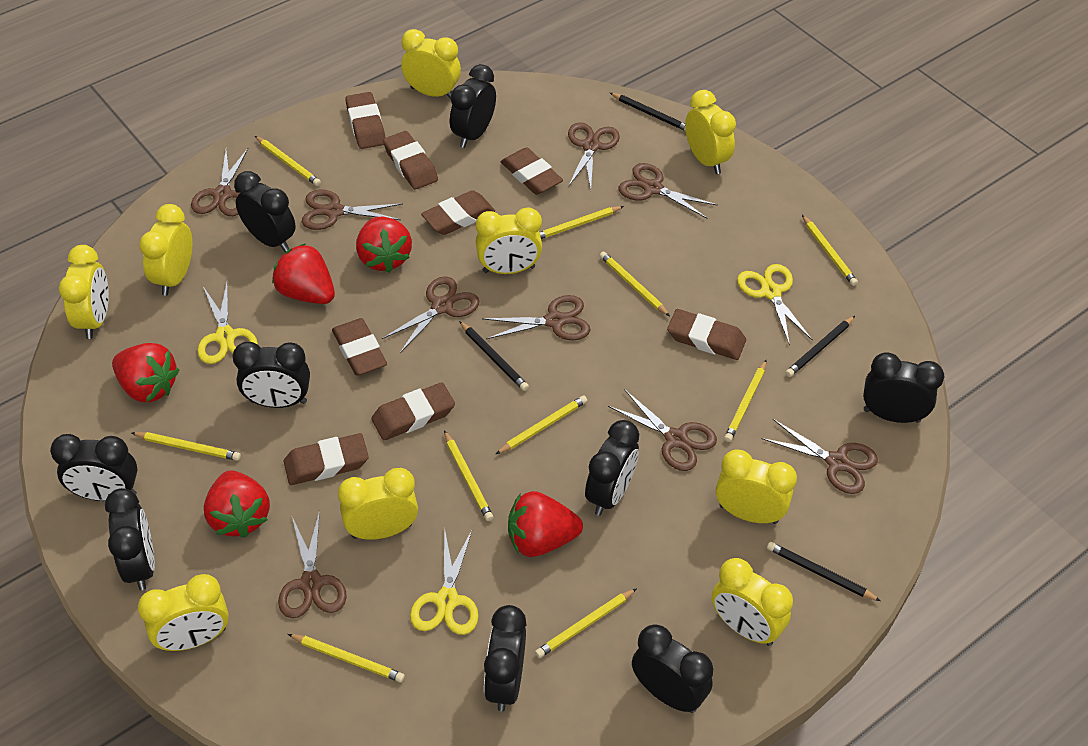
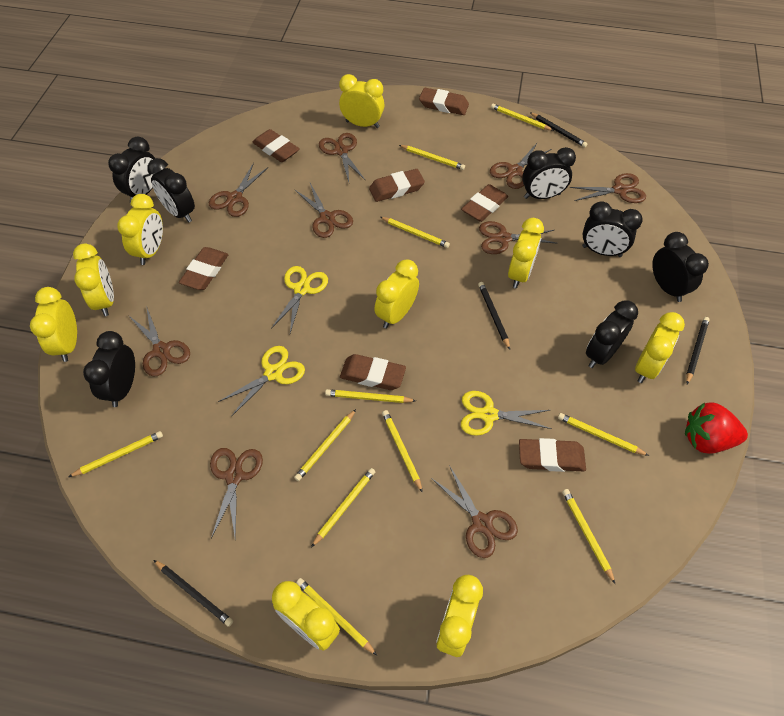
black clock: [50,434,138,501] [105,488,155,591] [233,342,310,408] [234,171,296,252] [450,64,496,148] [484,605,526,712] [585,420,639,516] [632,624,713,713] [863,352,944,423] = 9 -> [83,331,135,407] [108,137,155,203] [147,158,195,223] [522,147,576,199] [582,201,643,257] [586,301,638,368] [652,232,709,302] = 7
brown eraser: [284,433,369,485] [332,318,387,376] [346,92,386,149] [371,382,455,440] [383,131,438,189] [421,190,495,235] [501,147,563,195] [667,309,746,360] = 8 -> [179,247,228,290] [252,129,300,162] [340,354,406,390] [369,169,425,202] [419,88,469,115] [461,184,508,222] [519,438,586,472] = 7
red strawberry: [112,343,179,402] [204,470,270,538] [272,243,335,304] [356,217,412,273] [508,491,583,557] = 5 -> [685,403,748,454] = 1
yellow pencil: [132,432,241,461] [255,136,321,186] [288,634,405,683] [444,430,494,521] [496,395,587,454] [535,588,637,658] [540,206,624,239] [599,251,670,316] [724,360,766,442] [802,215,858,286] = 10 -> [69,431,163,477] [294,409,356,481] [296,578,377,656] [311,468,375,548] [325,389,416,403] [380,217,450,248] [382,410,423,493] [399,145,465,170] [491,104,554,131] [558,413,649,456] [562,489,615,584] = 11

